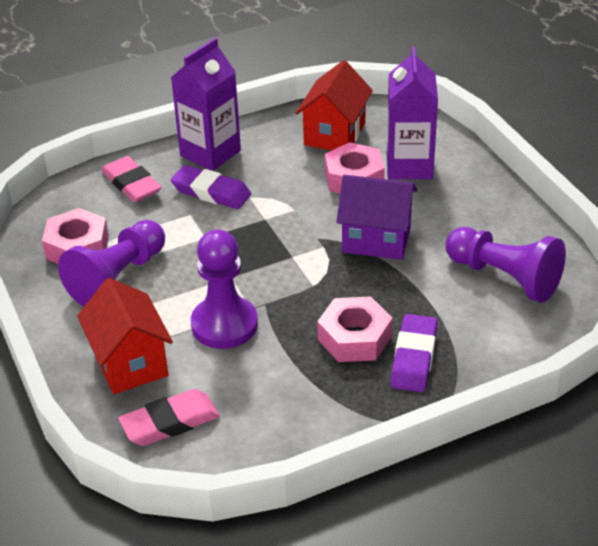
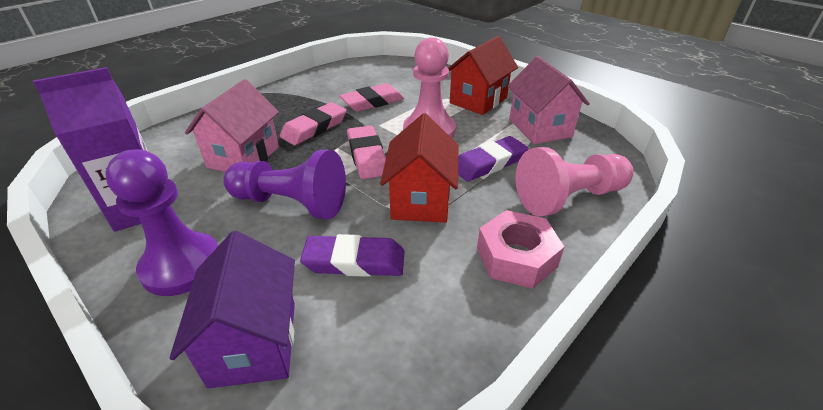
pink eraser: [101,156,162,202] [118,389,220,446] = 2 -> [280,102,346,145] [339,83,404,112] [347,125,386,179] = 3
pink house: none = 0 -> [185,79,279,172] [507,56,590,144] = 2
pink nut: [42,208,109,264] [317,297,392,362] [325,142,385,194] = 3 -> [477,210,564,289] = 1
pink pawn: none = 0 -> [403,37,456,139] [516,147,634,216] = 2
purple carton: [171,38,241,171] [387,46,438,179] = 2 -> [33,67,148,232] = 1
purple pawn: [58,220,165,306] [191,229,258,349] [446,227,566,303] = 3 -> [105,150,218,296] [223,150,346,219] = 2

